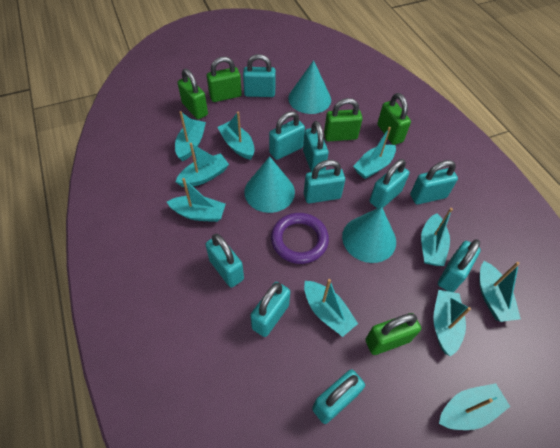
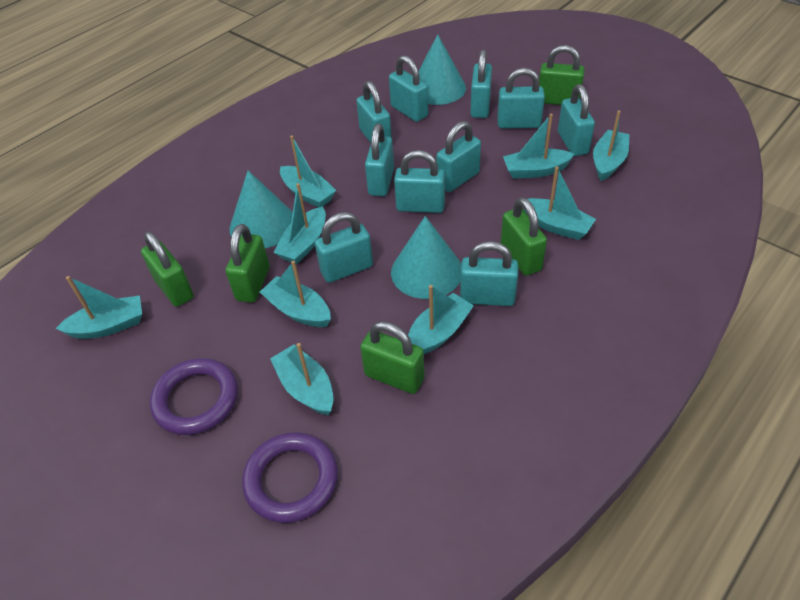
purple ring: [271,213,329,264] = 1 -> [150,358,238,435] [242,432,338,523] = 2
turquoise boat: [167,178,226,222] [175,111,206,161] [175,143,229,187] [217,112,255,160] [304,279,358,337] [353,127,396,179] [421,208,453,266] [433,290,471,357] [439,383,510,430] [479,261,521,322] = 10 -> [56,276,142,339] [260,261,331,327] [270,343,333,415] [274,183,326,264] [280,135,336,208] [408,285,474,354] [503,114,575,179] [523,166,596,240] [593,110,630,181] = 9

